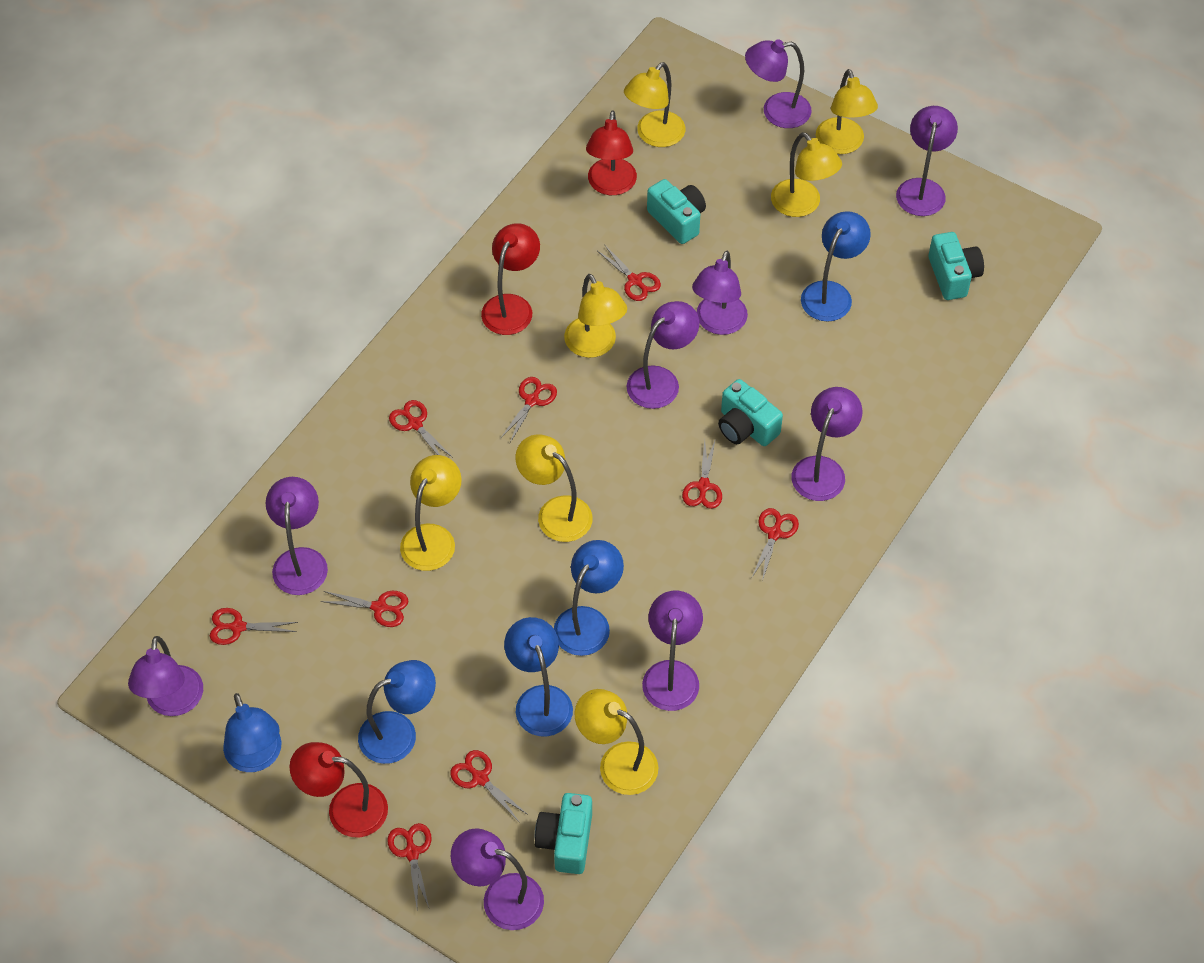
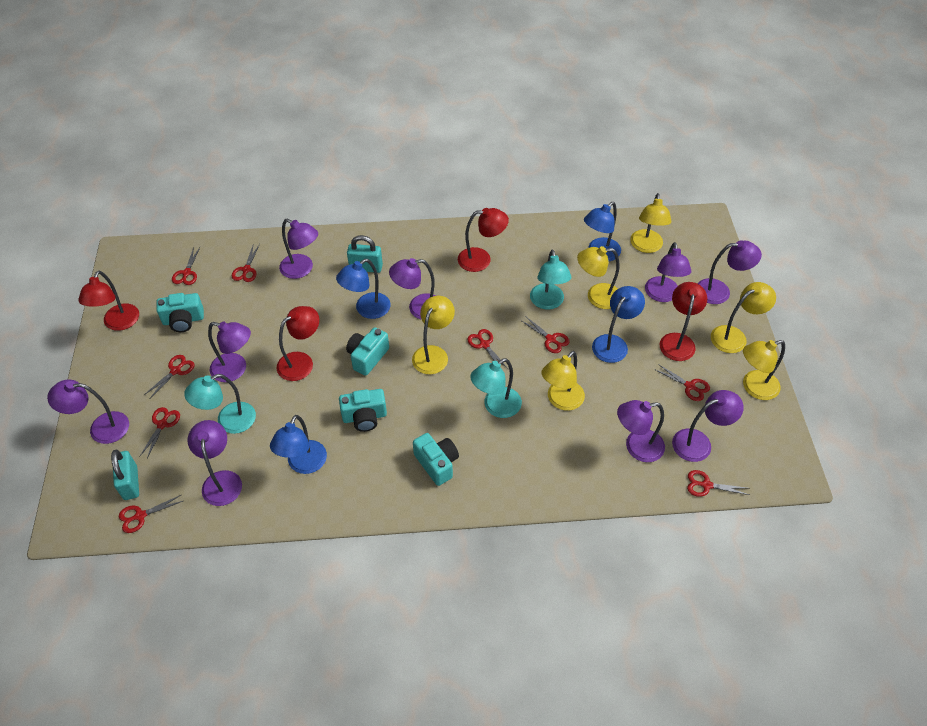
blue lamp: [223,693,282,772] [358,660,436,764] [504,617,573,737] [554,540,624,656] [801,211,871,322] = 5 -> [270,415,327,474] [336,259,391,319] [584,202,621,261] [592,286,645,363] = 4
red lamp: [289,742,388,837] [481,223,540,335] [586,111,637,195] = 3 -> [78,271,139,331] [277,306,319,381] [458,208,509,272] [660,282,707,361] = 4
turquoise lamp: none = 0 -> [184,374,256,434] [470,358,522,418] [530,250,571,309] = 3
turquoise padlock: none = 0 -> [111,450,139,500] [347,235,383,273] = 2
yellow lamp: [400,455,462,571] [515,434,593,542] [564,274,627,358] [575,689,658,795] [624,62,685,147] [771,132,842,217] [816,69,878,154] = 7 -> [412,296,455,374] [541,351,585,411] [577,246,620,309] [630,193,671,253] [711,282,776,353] [743,340,785,400] = 6

